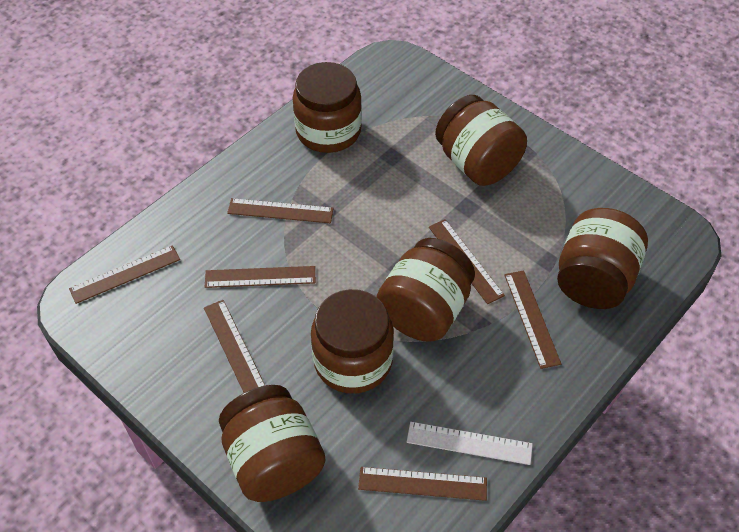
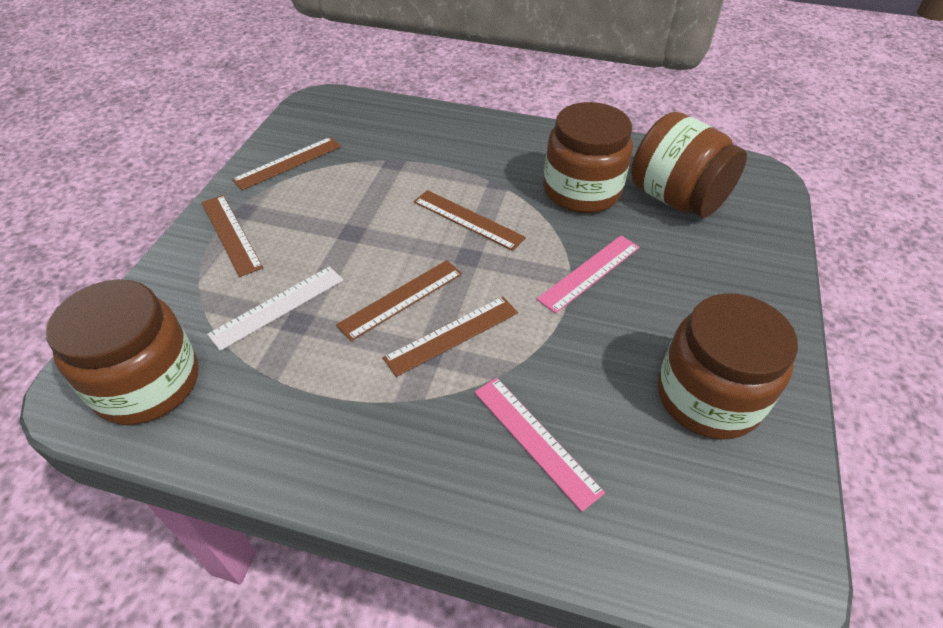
brown jar: [219,385,326,502] [293,62,362,153] [311,289,394,394] [377,238,475,341] [435,95,527,186] [557,208,648,309] = 6 -> [46,279,198,425] [543,102,633,213] [631,112,747,218] [658,293,798,440] = 4
brown ruler: [69,245,180,304] [204,300,265,393] [205,266,315,288] [227,198,334,223] [358,467,487,501] [429,219,505,304] [504,270,561,369] = 7 -> [201,195,263,277] [232,137,341,190] [336,260,462,341] [383,297,518,377] [414,190,526,251] = 5
pink ruler: none = 0 -> [474,378,605,512] [537,236,640,314] = 2

